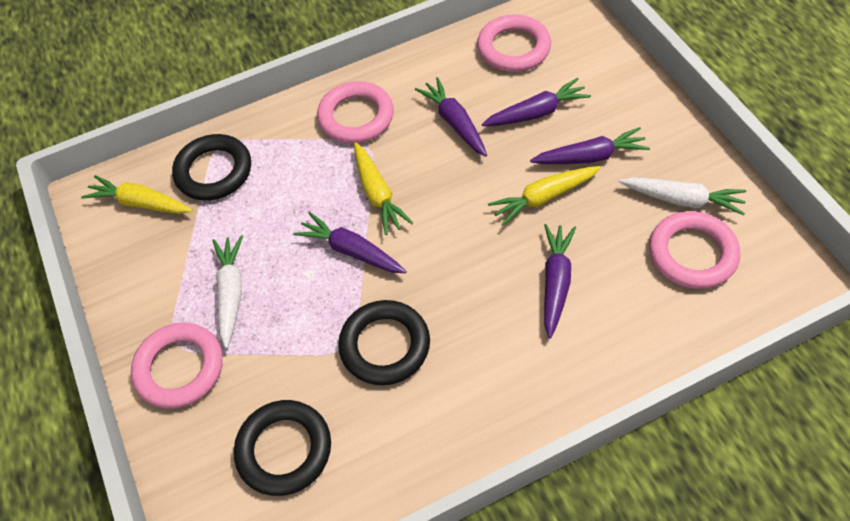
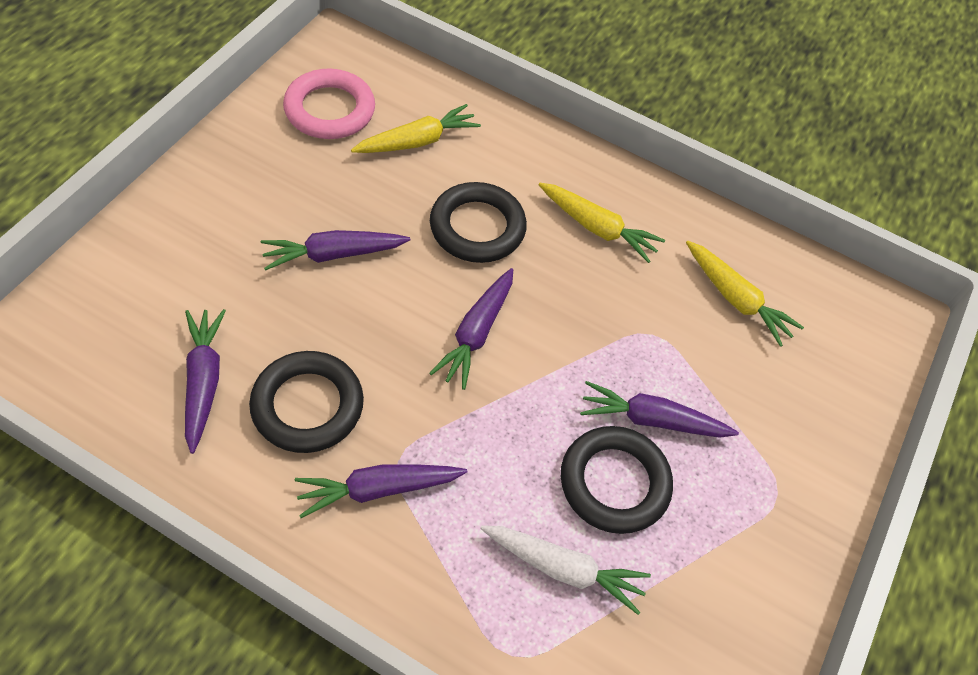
pink ring: [131,322,223,409] [317,81,394,144] [477,14,551,72] [649,211,740,289] = 4 -> [283,68,375,139] = 1
white carrot: [212,235,243,349] [619,177,746,215] = 2 -> [480,525,651,615] = 1

